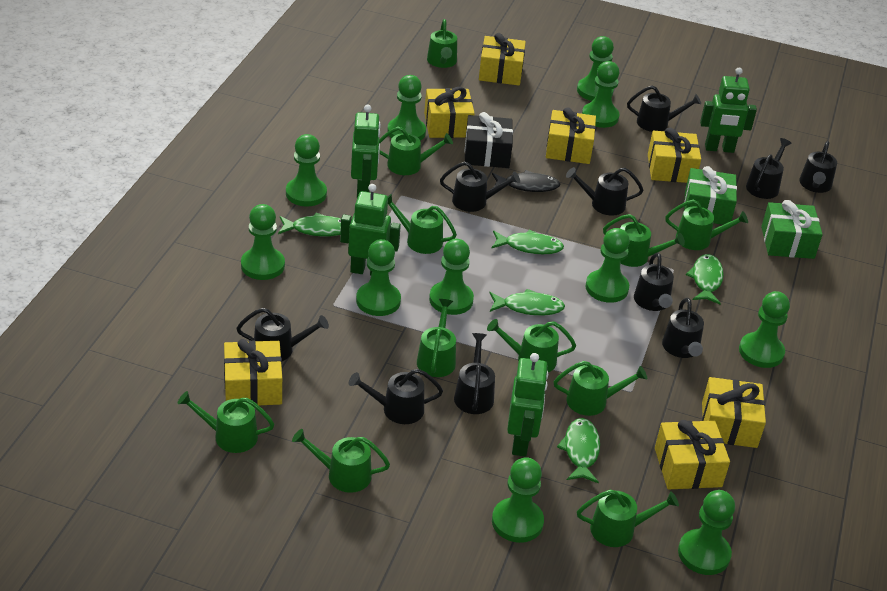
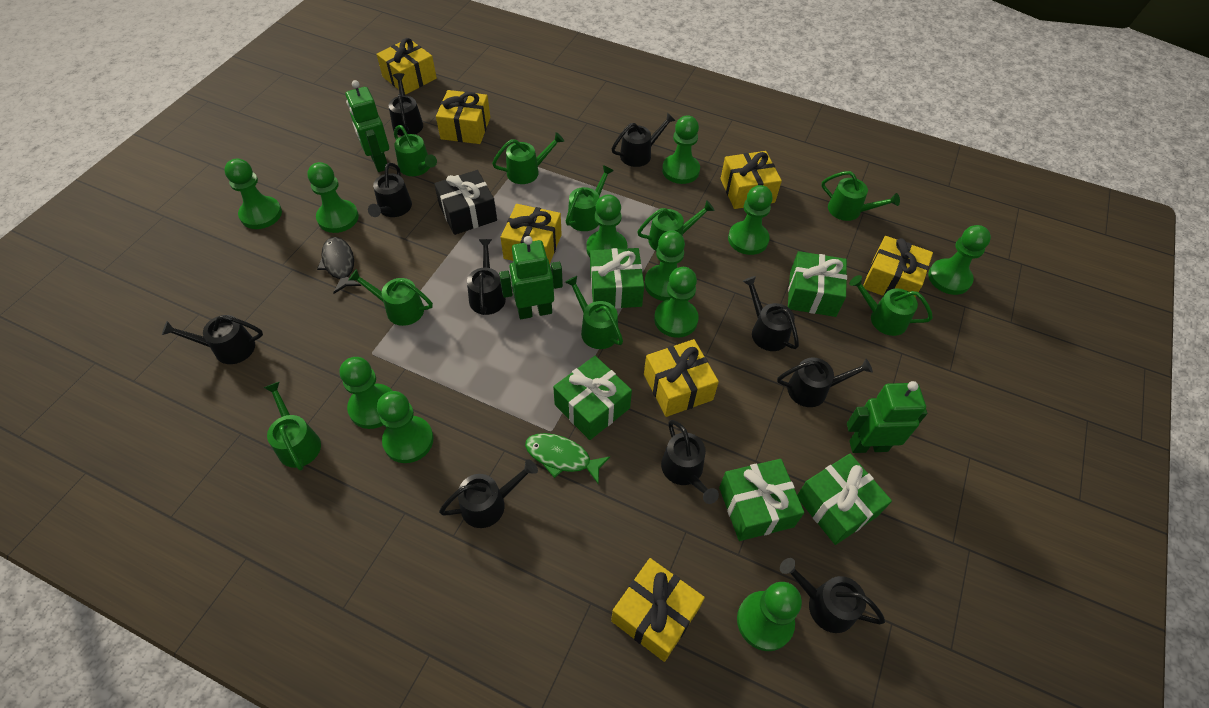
green fish: [278,213,341,236] [490,289,565,316] [491,230,564,254] [557,418,600,484] [686,254,724,304] = 5 -> [525,433,610,485] = 1
green gift: [684,166,737,225] [761,200,823,259] = 2 -> [553,356,632,440] [590,248,644,309] [719,459,804,541] [788,251,847,317] [797,453,892,545] = 5
green robot: [340,184,401,276] [351,105,381,198] [507,353,548,456] [700,68,757,153] = 4 -> [346,80,389,172] [499,236,563,319] [847,381,927,453] = 3
green watering can: [177,391,274,453] [292,429,390,493] [379,127,453,175] [388,194,457,254] [417,299,456,377] [427,19,457,68] [487,319,576,372] [553,361,647,416] [577,490,679,547] [603,214,685,267] [665,200,748,250] = 11 -> [264,382,321,470] [348,269,433,326] [394,125,437,176] [492,132,564,184] [565,276,623,349] [566,165,614,231] [637,200,715,251] [822,171,900,221] [849,275,933,336] = 9

